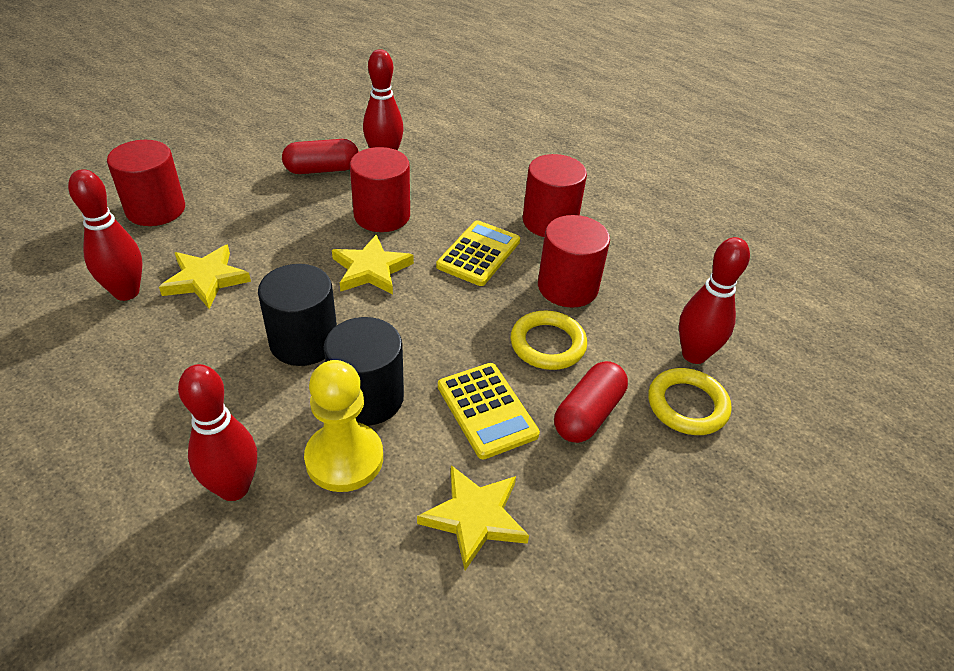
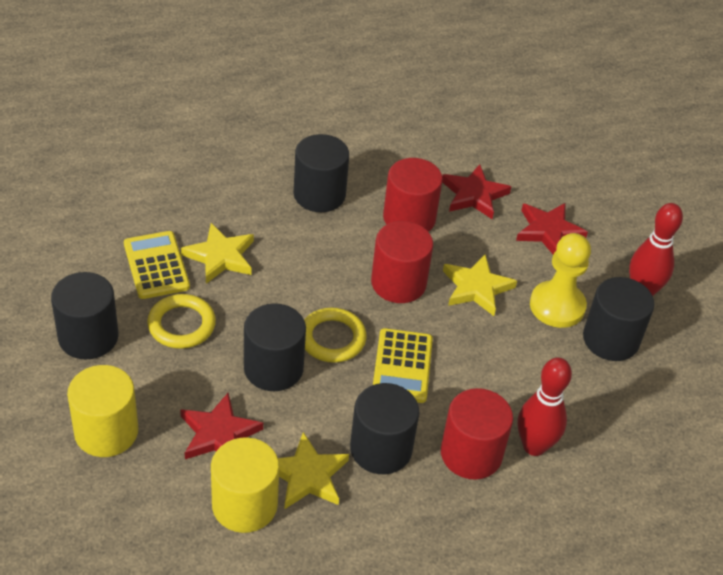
black cylinder: [258,264,337,366] [324,317,404,426] = 2 -> [51,272,119,359] [244,303,306,391] [293,134,349,212] [350,383,419,474] [583,277,654,361] = 5
red bowling pin: [68,169,143,301] [178,364,257,501] [363,49,404,150] [679,237,750,364] = 4 -> [518,357,572,456] [629,203,683,296] = 2
red capsule: [282,139,359,174] [554,361,628,443] = 2 -> none = 0
red cylinder: [107,140,185,226] [350,147,410,232] [523,154,587,237] [538,215,610,308] = 4 -> [371,221,433,303] [383,158,443,232] [441,388,513,480] = 3
red star: none = 0 -> [180,393,263,459] [442,164,511,219] [516,203,588,255] = 3
yellow cylinder: none = 0 -> [67,365,138,457] [211,437,279,533] = 2

